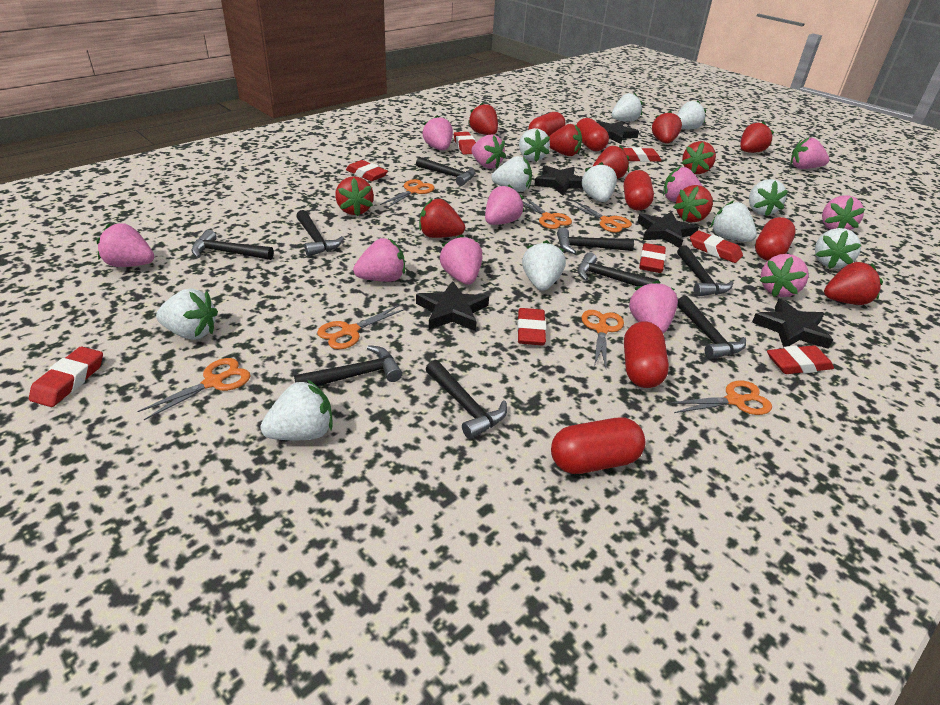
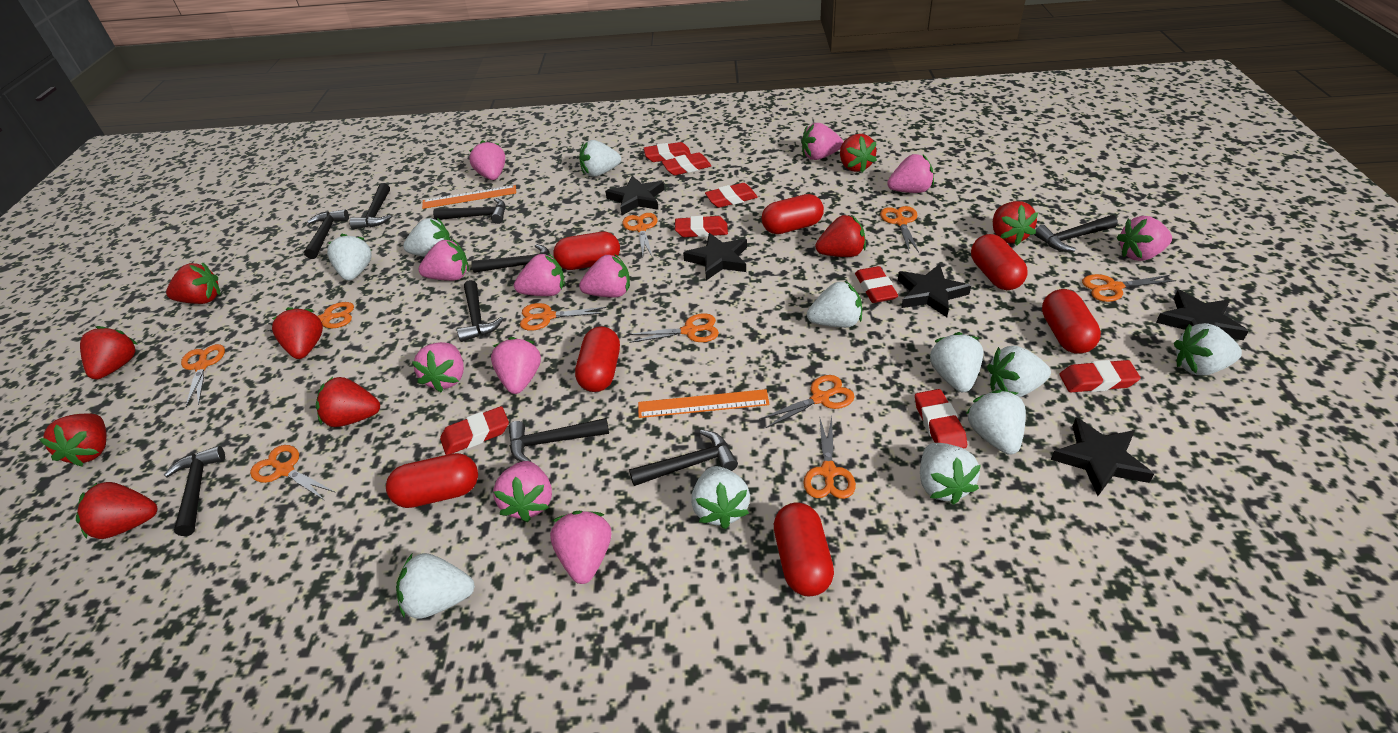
orange ruler: none = 0 -> [422,185,516,209] [638,389,769,418] = 2
orange scissors: [137,358,251,420] [317,305,406,349] [380,179,435,208] [523,196,572,229] [568,201,632,233] [582,310,624,367] [668,381,772,415] = 7 -> [181,344,225,407] [250,445,336,500] [267,302,354,331] [520,303,606,331] [622,213,657,256] [628,313,719,343] [759,375,855,429] [803,416,856,499] [880,206,919,253] [1082,274,1176,302] = 10
red capsule: [528,112,565,137] [551,418,645,474] [576,118,609,151] [624,170,654,210] [624,321,669,388] [755,217,795,260] = 6 -> [386,453,478,508] [553,232,620,270] [575,326,620,392] [762,194,824,234] [774,502,834,596] [971,234,1028,290] [1042,289,1101,354] = 7
red strawberry: [335,176,374,216] [419,198,465,238] [468,102,498,135] [549,124,582,156] [593,145,629,179] [652,111,682,143] [674,185,713,222] [682,141,716,174] [740,121,774,153] [824,262,883,305] = 10 -> [39,413,106,467] [76,482,157,539] [80,326,137,379] [166,262,221,304] [272,307,323,359] [316,377,380,427] [815,215,866,257] [840,134,877,173] [993,201,1038,245] = 9

